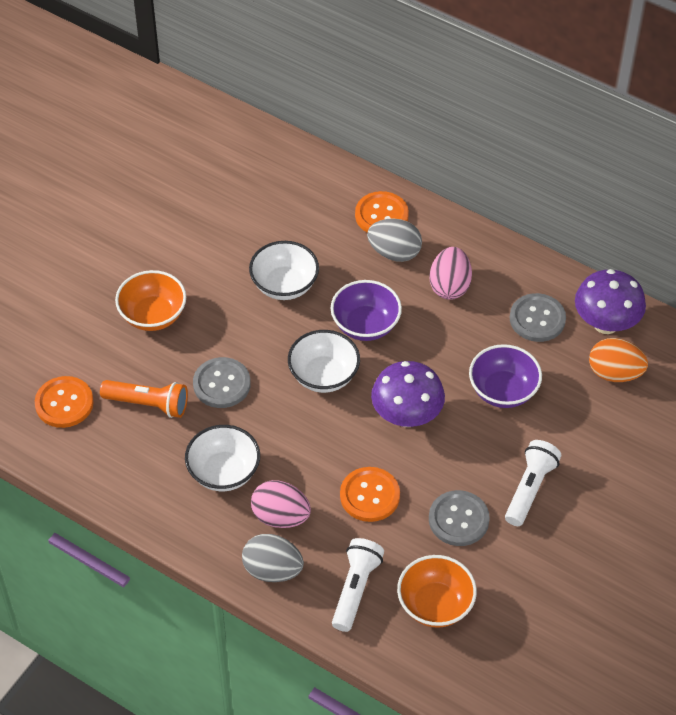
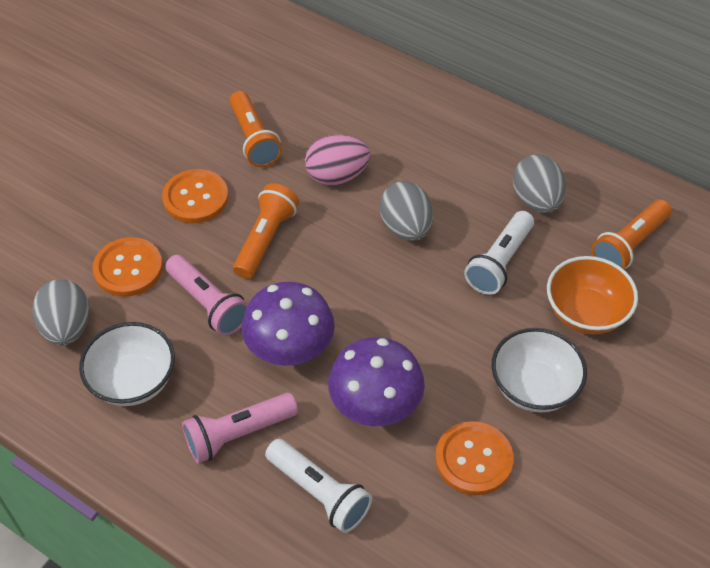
grey button: [193,357,251,408] [429,490,490,546] [510,293,566,342] = 3 -> none = 0
grey egg: [242,534,304,582] [367,219,422,262] = 2 -> [32,279,89,346] [380,181,433,241] [513,154,566,213] = 3
orange bowl: [115,270,186,331] [397,555,477,628] = 2 -> [547,256,638,334] = 1
orange egg: [589,338,648,382] = 1 -> none = 0
orange flashlight: [100,380,188,418] = 1 -> [229,91,282,167] [233,183,299,279] [591,199,672,269] = 3
pink egg: [251,480,311,528] [429,247,472,300] = 2 -> [305,135,370,185] = 1
pink flashlight: none = 0 -> [165,255,248,336] [182,393,298,463] = 2
purple bowl: [331,280,402,341] [469,344,542,408] = 2 -> none = 0
white bowl: [185,425,260,491] [249,241,319,300] [288,330,360,393] = 3 -> [79,322,175,406] [492,328,587,412] = 2

